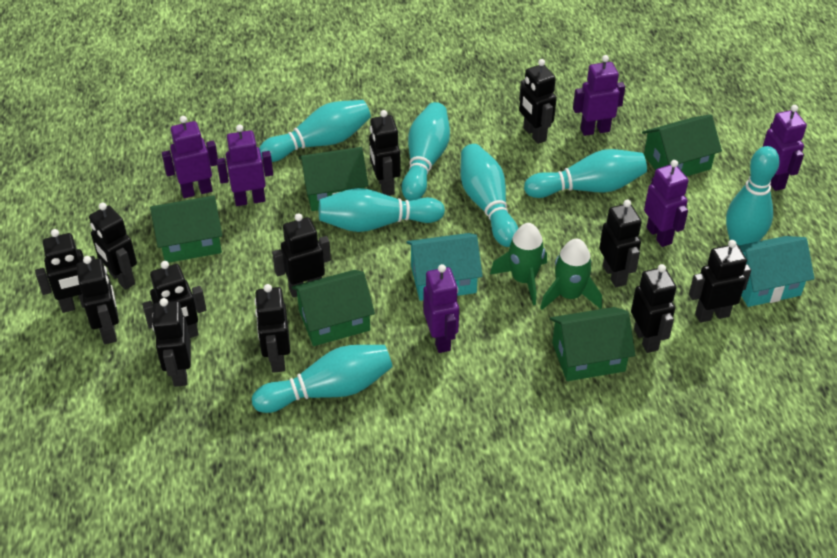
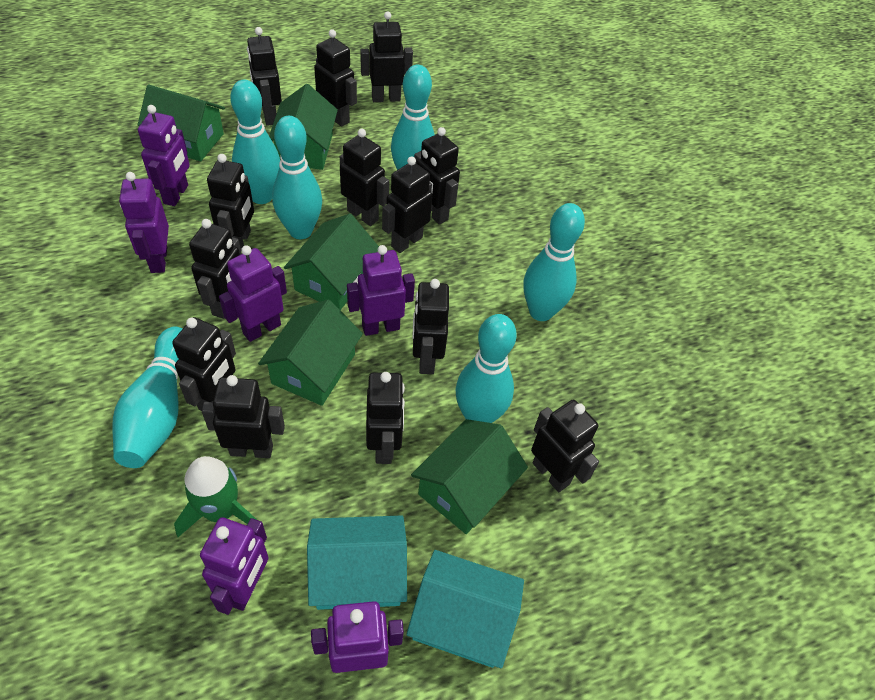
black robot: [35,229,95,313] [76,256,119,344] [89,203,137,290] [142,261,207,338] [152,298,191,387] [254,284,290,373] [272,213,331,297] [369,110,401,195] [519,59,557,144] [599,200,642,287] [631,264,676,353] [689,240,751,323] = 12 -> [172,317,236,411] [189,219,242,319] [202,375,285,458] [207,154,254,249] [247,27,282,126] [314,29,357,127] [340,129,389,226] [360,11,413,102] [366,372,405,464] [382,156,432,253] [412,279,449,374] [414,127,460,225] [531,400,599,492] = 13
green rocket: [490,223,547,305] [540,238,602,310] = 2 -> [174,456,257,537] = 1
turquoise bowling pin: [252,345,393,413] [259,100,371,162] [319,188,445,232] [402,102,450,201] [460,144,518,247] [524,149,647,198] [726,146,780,246] = 7 -> [113,326,182,468] [230,80,280,204] [272,116,322,239] [391,65,435,170] [456,314,517,423] [523,203,585,321] = 6

